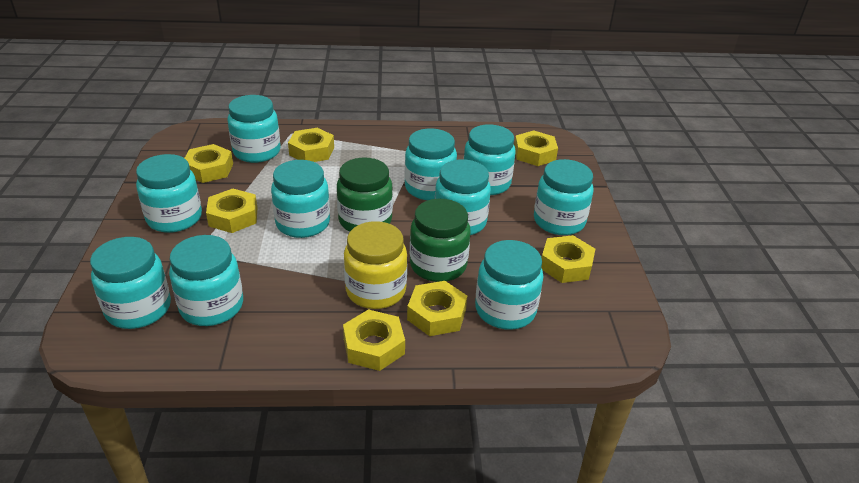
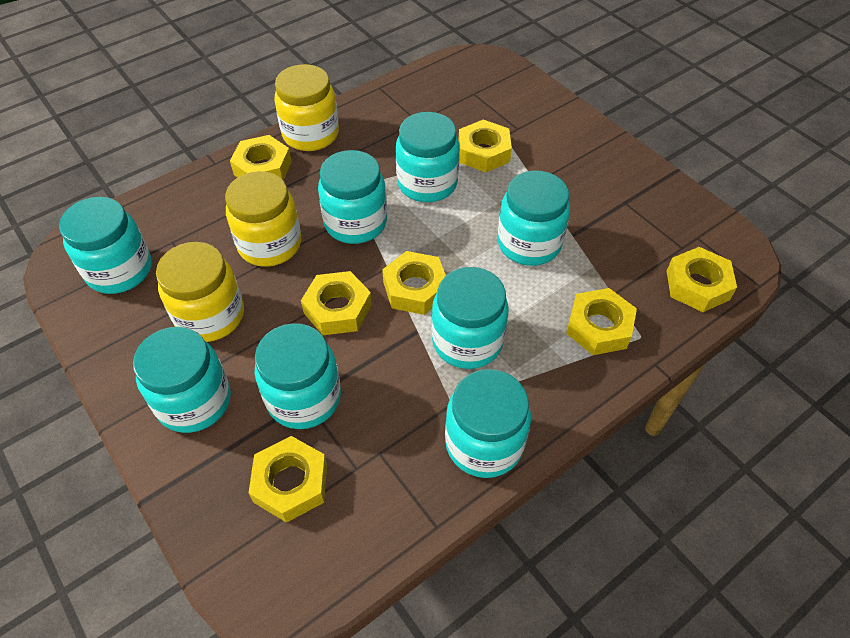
green jar: [337,158,393,231] [410,199,471,282] = 2 -> none = 0
turquoise jar: [90,237,171,329] [136,154,202,233] [169,235,243,326] [227,95,281,163] [271,160,330,238] [405,128,457,200] [435,159,491,235] [464,125,516,195] [475,240,543,330] [534,159,593,235] = 10 -> [59,197,152,294] [133,327,231,433] [254,323,341,429] [318,150,387,244] [396,112,459,202] [431,267,509,369] [445,369,531,478] [497,171,570,266] = 8
yellow jar: [344,221,407,309] = 1 -> [156,242,244,342] [225,171,301,267] [274,64,339,151] = 3

